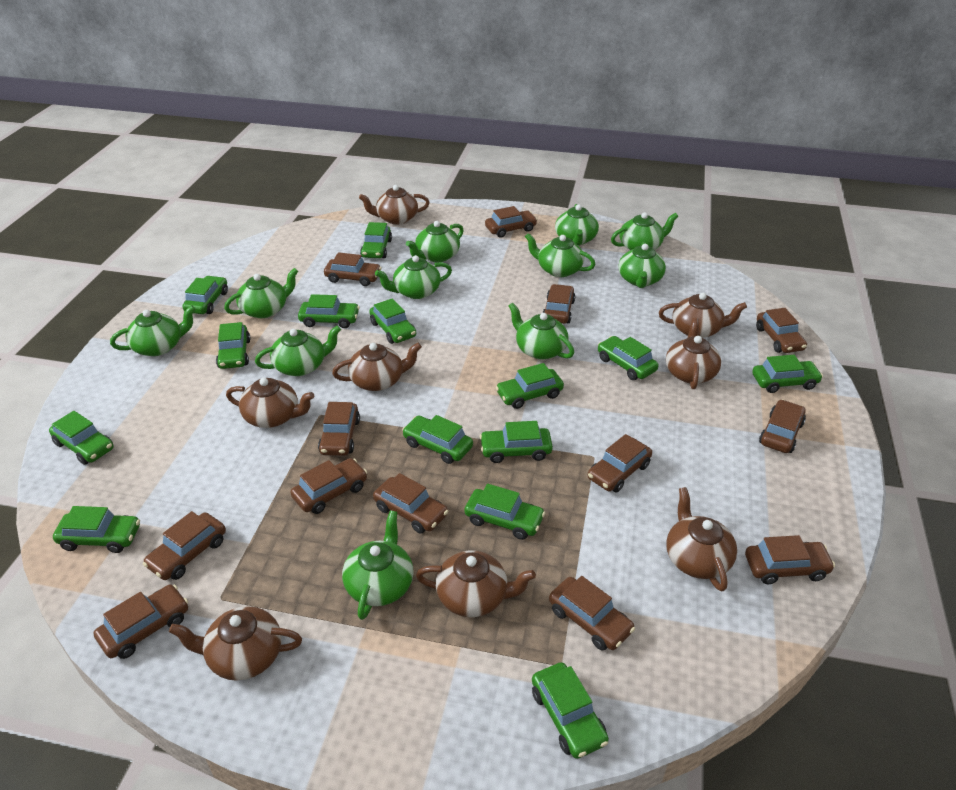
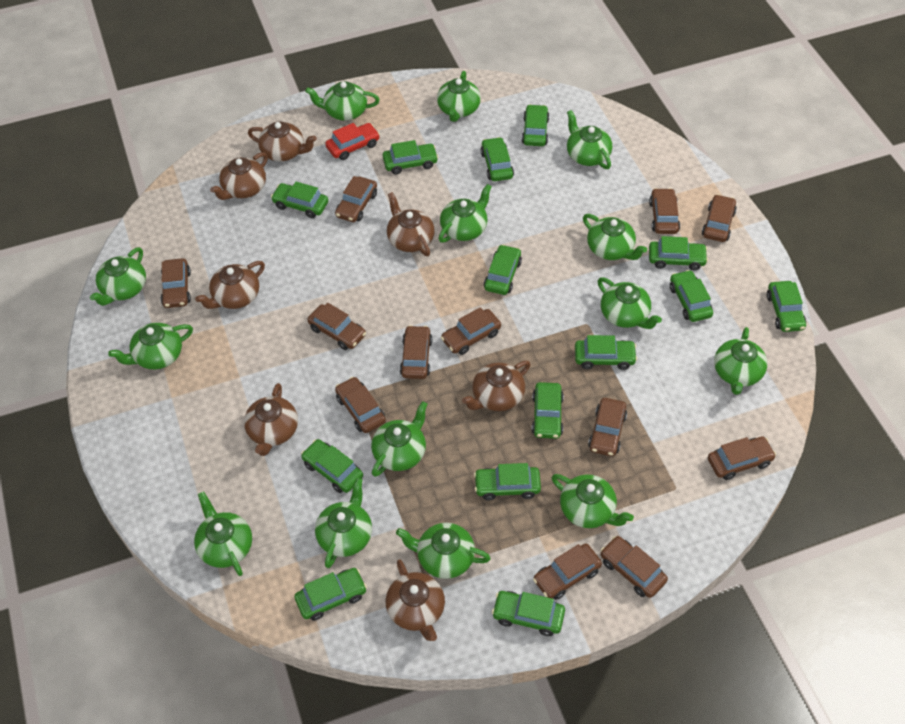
brown car: [93,585,188,659] [143,511,226,580] [290,458,367,514] [318,402,360,456] [324,252,382,286] [373,473,448,534] [485,206,537,237] [542,284,575,324] [549,576,635,650] [588,434,652,493] [745,535,835,584] [756,308,807,353] [759,399,806,453] = 13 -> [161,258,191,308] [307,303,366,350] [335,176,377,222] [335,377,386,433] [400,325,432,379] [441,307,501,355] [533,543,602,600] [588,398,627,456] [600,536,668,598] [649,188,680,234] [702,194,737,242] [708,437,776,480] = 12
brown teapot: [169,606,302,681] [226,378,314,428] [332,343,422,391] [359,185,430,224] [416,550,536,617] [659,293,747,338] [666,318,721,389] [666,487,737,591] = 8 -> [195,261,265,309] [210,152,268,200] [244,383,298,456] [248,121,317,161] [386,559,445,641] [387,192,435,256] [462,361,531,411] = 7
green teapot: [110,305,196,356] [224,268,298,318] [255,325,341,376] [342,511,414,620] [375,255,452,299] [406,221,464,262] [509,303,574,359] [525,233,595,277] [555,204,599,246] [611,212,678,250] [618,242,666,288] = 11 -> [90,247,146,306] [108,323,193,369] [194,491,252,576] [305,81,380,121] [315,478,372,568] [371,401,427,477] [396,523,491,579] [437,71,481,122] [438,184,492,243] [552,474,634,528] [567,110,612,169] [583,214,647,260] [598,277,662,329] [714,327,767,395] = 14
red car: none = 0 -> [325,123,380,160] = 1

